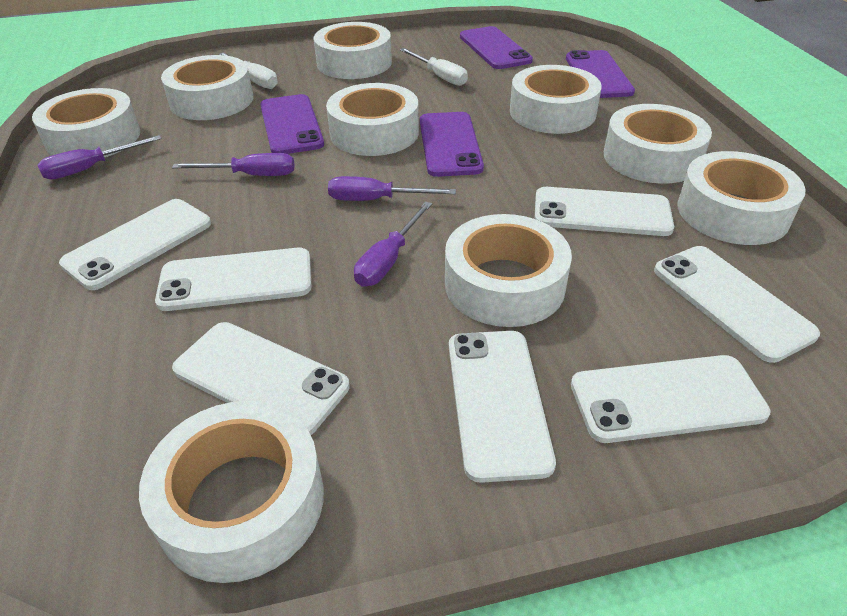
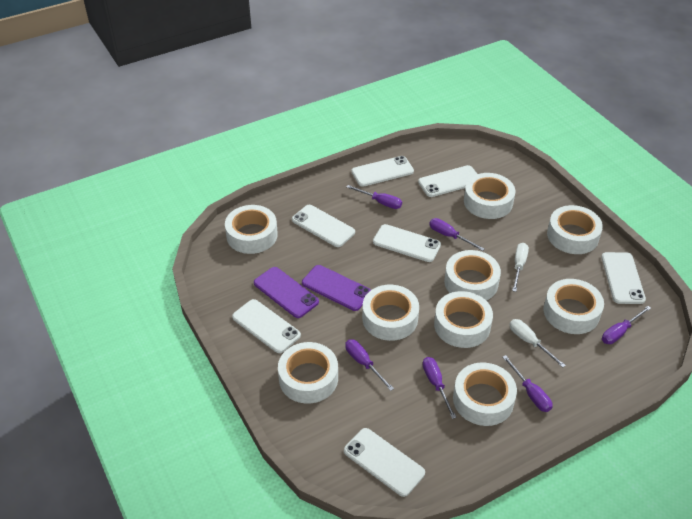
purple phone: [260,94,324,154] [420,112,484,177] [460,26,533,69] [566,50,635,98] = 4 -> [254,267,319,318] [302,265,371,311] = 2
purple screwdriver: [37,135,162,180] [172,153,295,176] [328,176,456,201] [354,201,432,287] = 4 -> [345,339,394,391] [347,185,402,209] [423,357,456,419] [429,218,485,251] [503,355,553,412] [602,306,651,344] = 6

